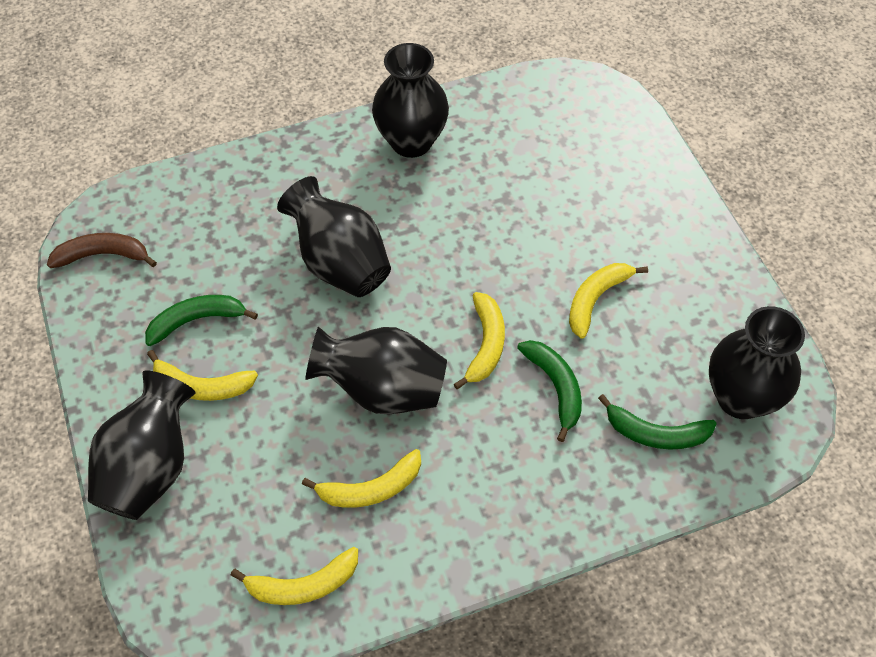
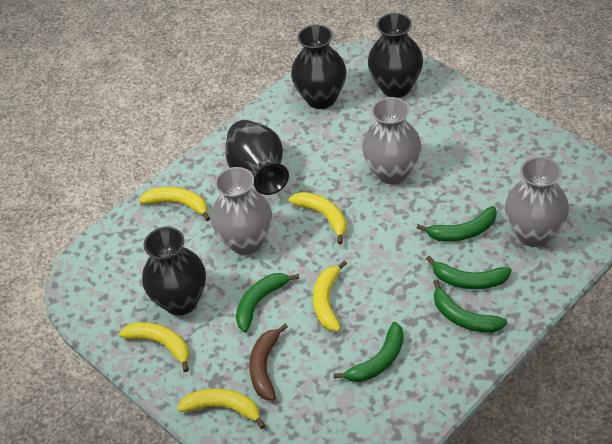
black vase: [88,371,196,520] [277,176,391,297] [305,326,447,414] [372,43,449,158] [709,306,805,419] = 5 -> [142,227,206,315] [225,120,289,195] [291,25,346,109] [368,13,423,98] = 4
green banana: [145,295,258,346] [517,340,582,442] [598,394,717,449] = 3 -> [236,273,299,333] [333,322,403,382] [417,206,497,242] [426,256,512,289] [433,280,507,333] = 5
grey vase: none = 0 -> [211,167,272,255] [362,97,422,184] [505,157,569,247] = 3

